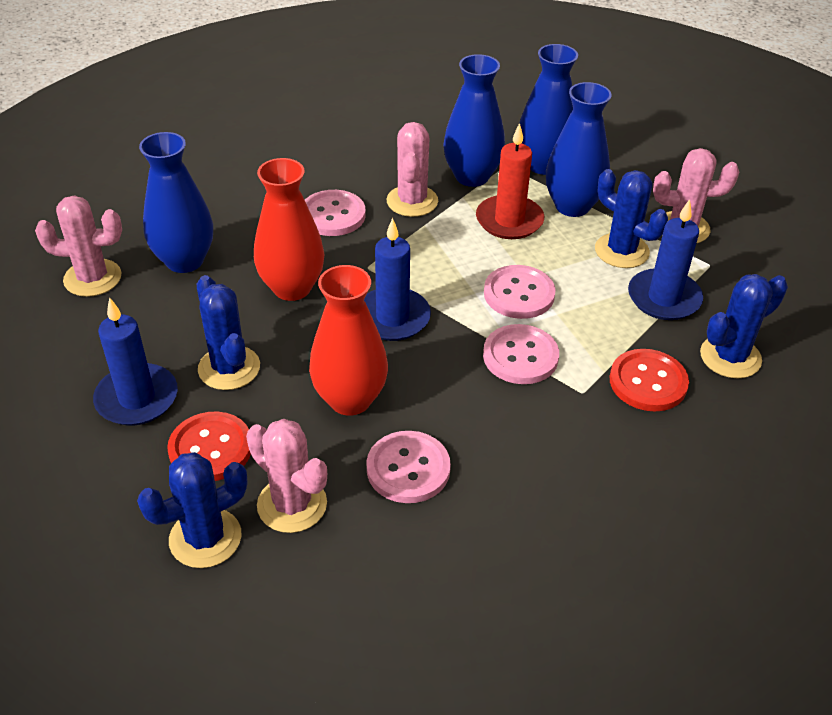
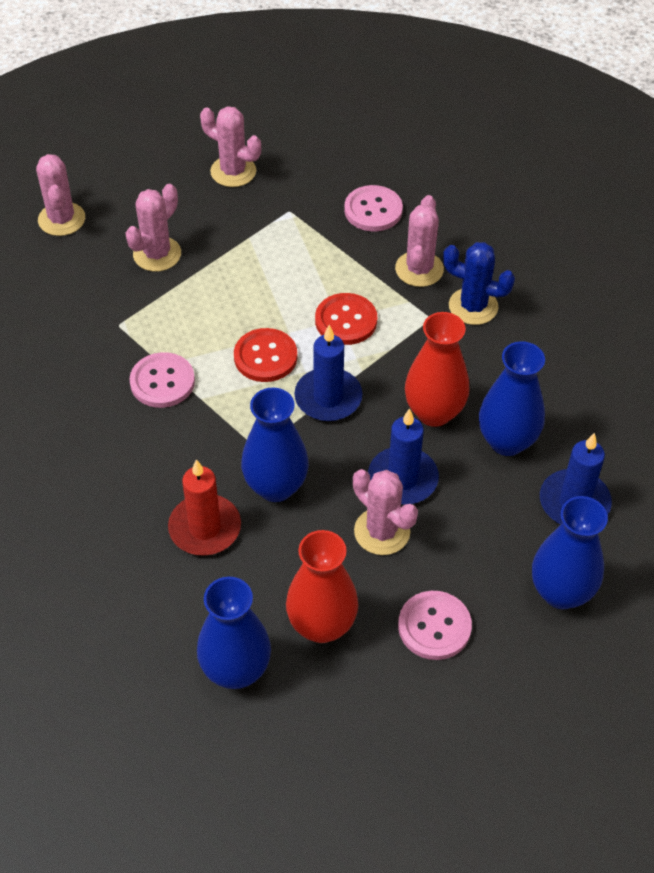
blue cactus: [137,452,247,568] [197,275,260,390] [595,169,668,268] [700,274,788,378] = 4 -> [443,242,515,325] = 1
pink button: [305,190,366,236] [366,431,451,503] [483,324,559,384] [484,265,556,319] = 4 -> [129,352,195,408] [344,185,403,232] [398,591,472,660] = 3
pink cactus: [35,196,122,297] [246,419,327,533] [386,122,438,217] [653,148,739,243] = 4 -> [36,154,85,236] [125,184,181,271] [200,106,261,187] [353,469,418,555] [395,195,444,287] = 5

